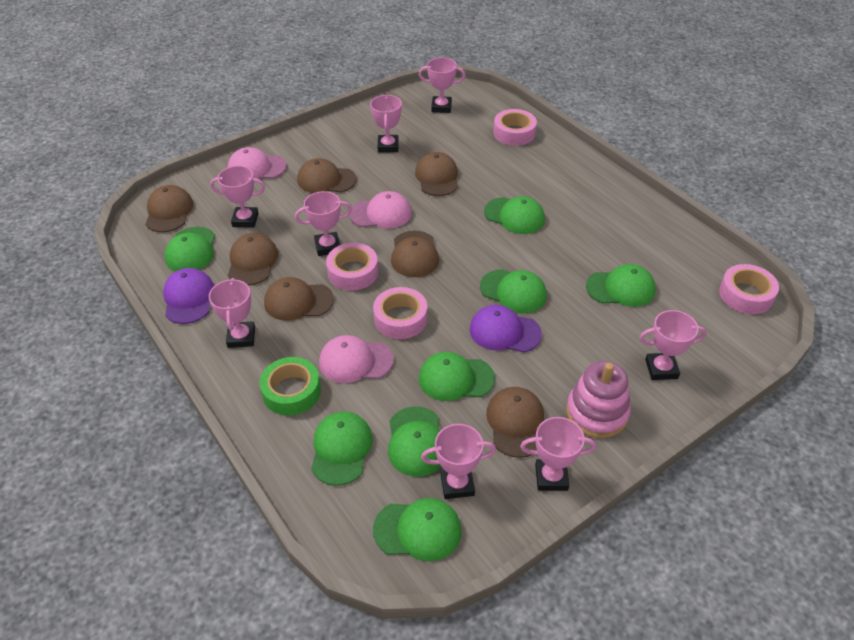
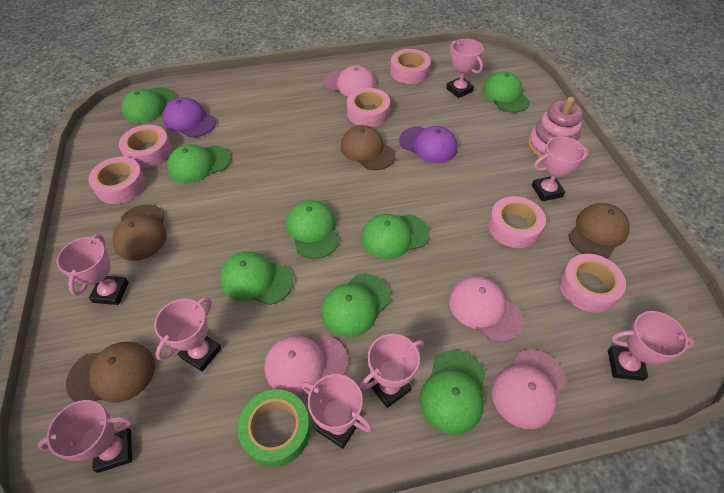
brown cap: [145,185,193,232] [228,233,278,285] [264,277,334,321] [297,158,357,193] [391,231,439,277] [415,152,458,196] [486,387,544,458] = 7 -> [66,342,155,403] [112,205,167,261] [340,125,396,170] [568,203,630,258] = 4
pink cap: [228,147,287,179] [319,335,394,383] [349,191,412,228] = 3 -> [264,336,348,396] [323,65,376,96] [449,276,524,343] [492,350,567,429] = 4
pink tape: [326,243,378,291] [373,287,428,339] [494,109,537,146] [719,264,779,314] = 4 -> [88,157,146,204] [119,125,172,168] [347,88,390,127] [390,49,431,84] [488,196,546,248] [559,254,626,313] = 6

